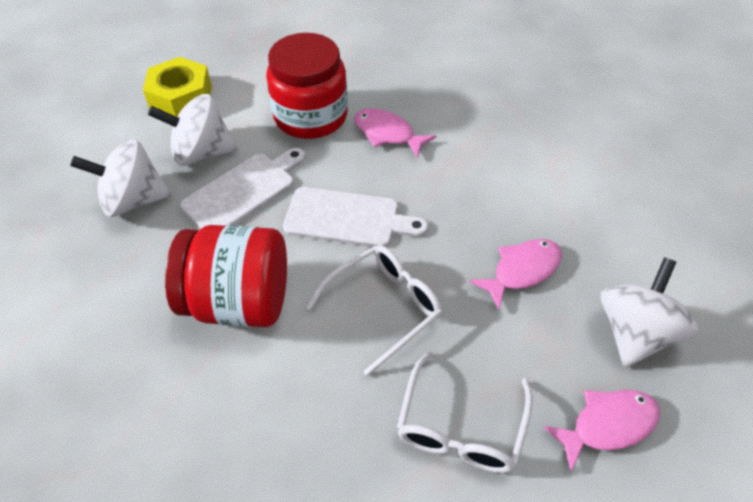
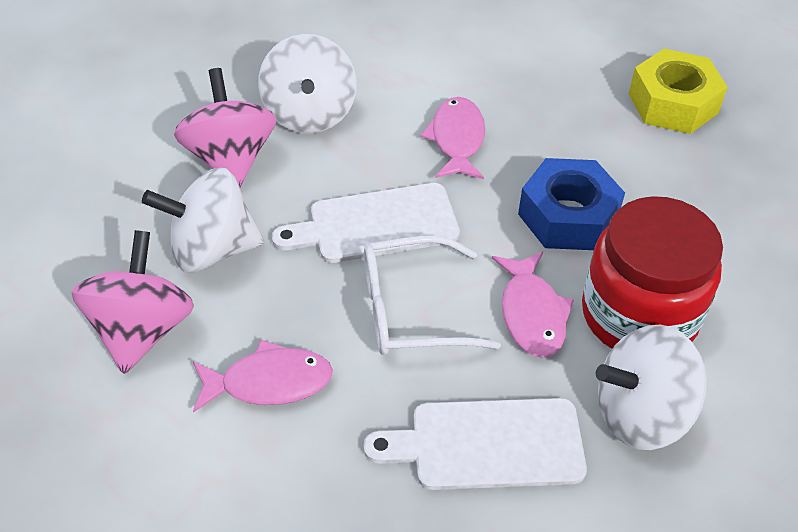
blue nut: none = 0 -> [518,158,625,250] = 1
pink spinning top: none = 0 -> [71,230,194,374] [174,68,276,188] = 2
red jar: [165,225,287,327] [266,33,348,139] = 2 -> [582,196,723,349] = 1
white glasses: [306,245,442,376] [397,351,533,473] = 2 -> [364,236,501,355] = 1

